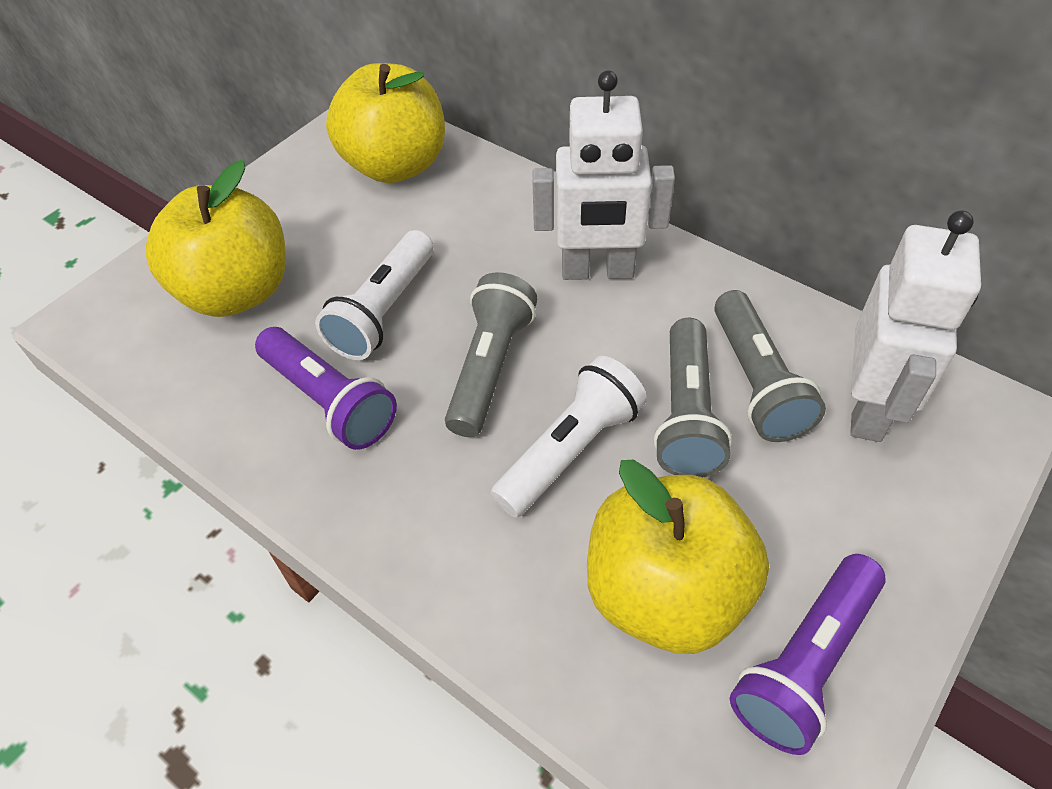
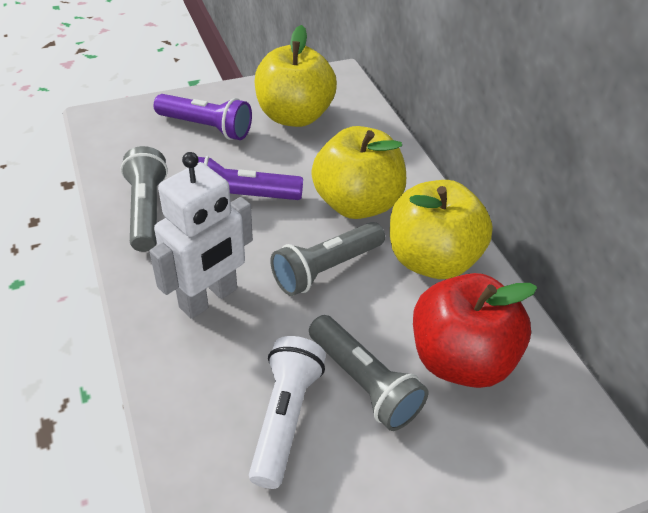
red apple: none = 0 -> [413,273,537,388] = 1
white flashlight: [315,230,434,360] [491,356,647,518] = 2 -> [249,336,326,489] = 1
white robot: [532,70,675,280] [850,210,981,442] = 2 -> [149,152,253,319] = 1

